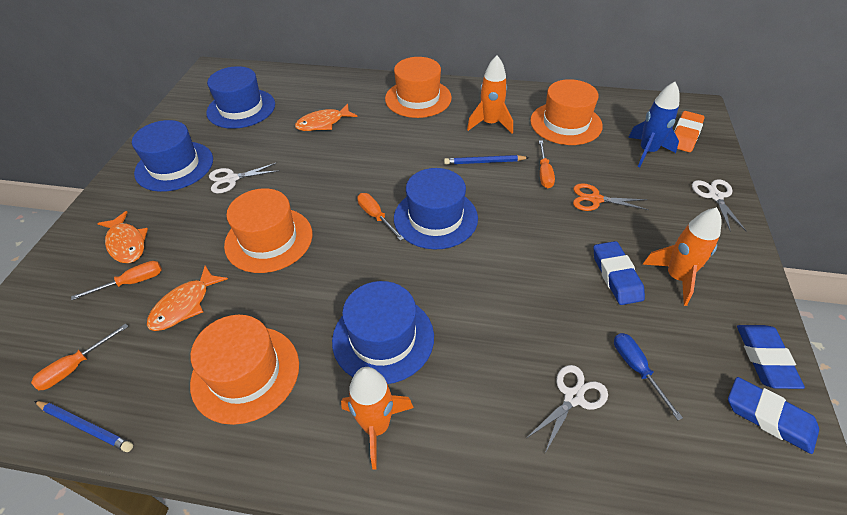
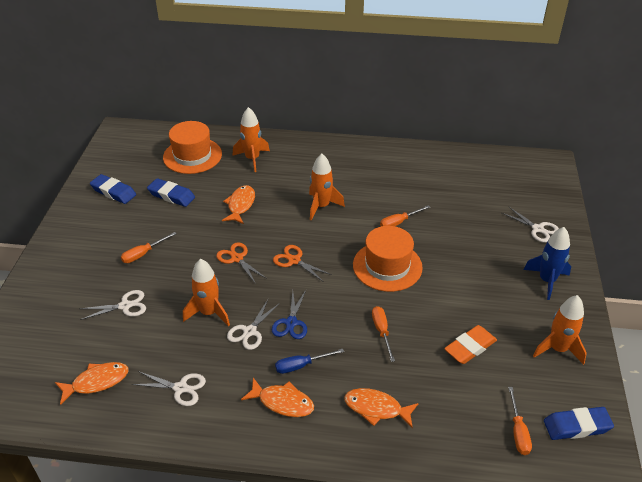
blue hat: [132,120,213,192] [206,66,275,129] [332,281,434,384] [394,168,478,249] = 4 -> none = 0
blue pencil: [34,401,133,452] [444,155,529,165] = 2 -> none = 0
blue scissors: none = 0 -> [272,290,307,339] = 1
orange fish: [97,211,148,263] [147,266,228,331] [295,104,358,131] = 3 -> [55,362,129,405] [222,185,255,224] [241,378,314,417] [344,388,419,428] = 4
orange hat: [190,315,299,425] [224,188,312,273] [385,57,452,118] [530,79,603,145] = 4 -> [163,121,222,174] [353,226,423,292] = 2
orange rocket: [341,367,414,469] [467,55,513,133] [642,207,722,306] = 3 -> [183,259,230,326] [233,107,270,172] [309,154,345,221] [533,295,587,365] = 4
orange scissors: [573,183,649,211] = 1 -> [216,242,267,284] [273,245,332,282] = 2
white scissors: [209,163,280,193] [527,365,608,453] [692,179,747,232] = 3 -> [80,290,146,320] [132,371,206,406] [227,300,280,350] [502,207,559,243] = 4

